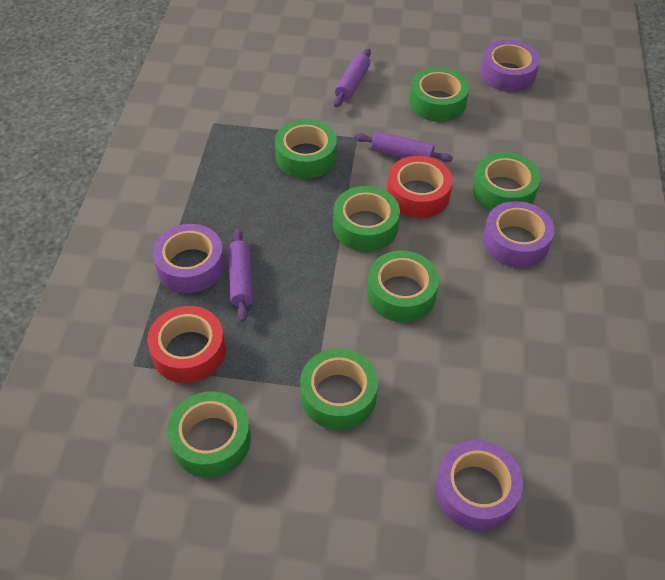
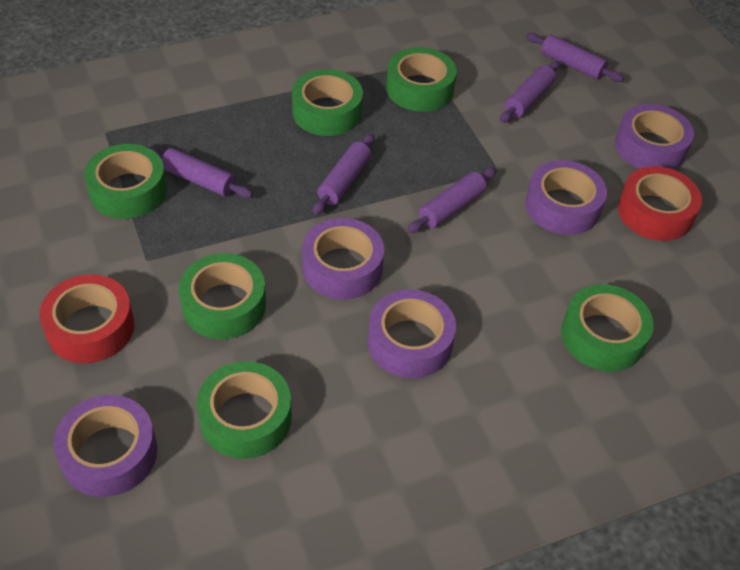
green tape: [167,391,251,477] [275,119,337,179] [300,349,378,430] [333,186,400,251] [367,251,439,322] [409,67,469,122] [472,152,540,211] = 7 -> [84,144,167,219] [179,253,266,339] [197,361,292,459] [292,69,363,136] [386,47,457,112] [561,284,654,372] = 6
purple rolling pin: [228,229,253,322] [334,48,371,107] [354,131,453,162] = 3 -> [148,147,253,198] [313,134,375,215] [407,168,496,233] [500,61,560,123] [526,33,624,82] = 5
purple tape: [152,224,225,293] [435,440,523,531] [480,40,540,92] [483,201,555,268] = 4 -> [53,395,157,497] [302,218,384,300] [368,289,456,378] [526,160,607,235] [615,104,694,170] = 5

